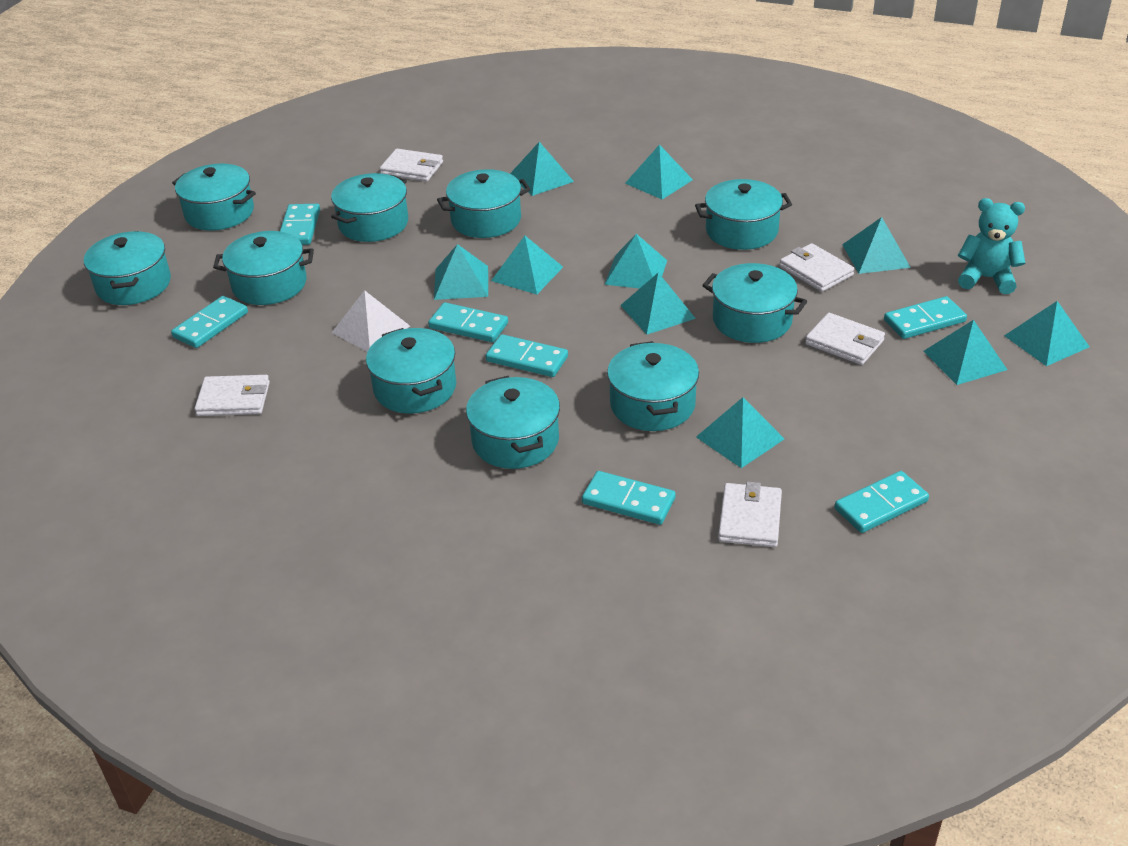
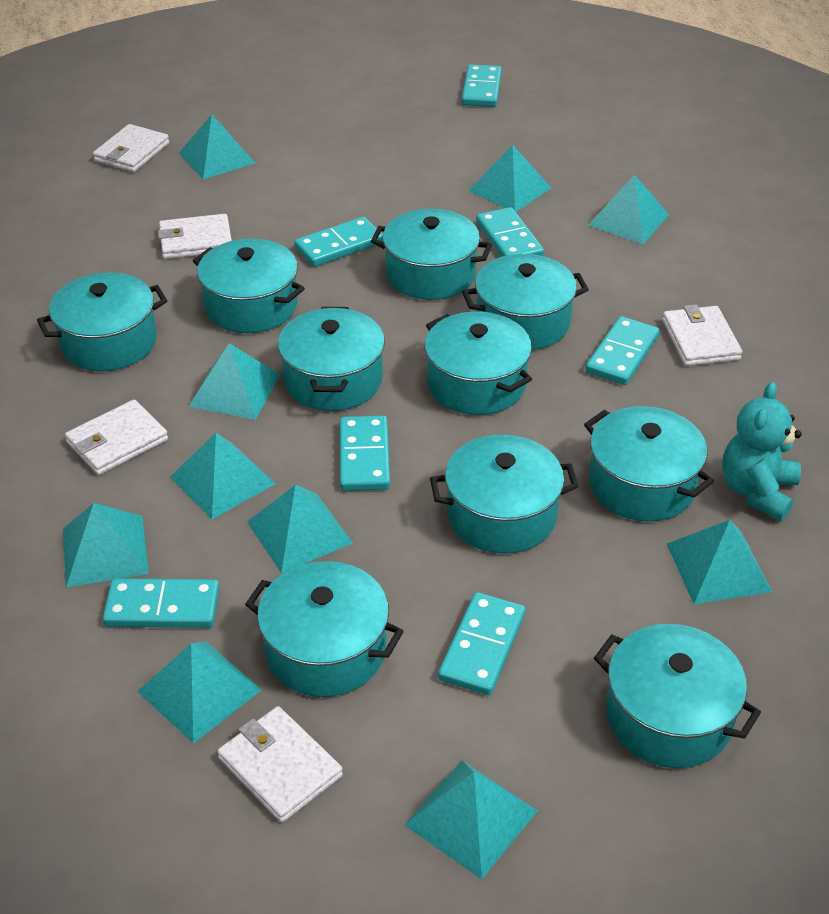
white pyramid: [332,290,410,352] = 1 -> none = 0

